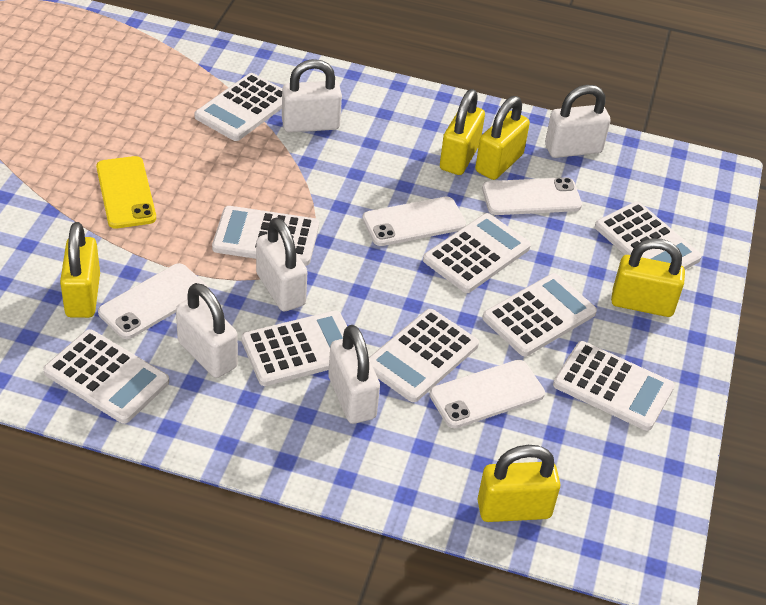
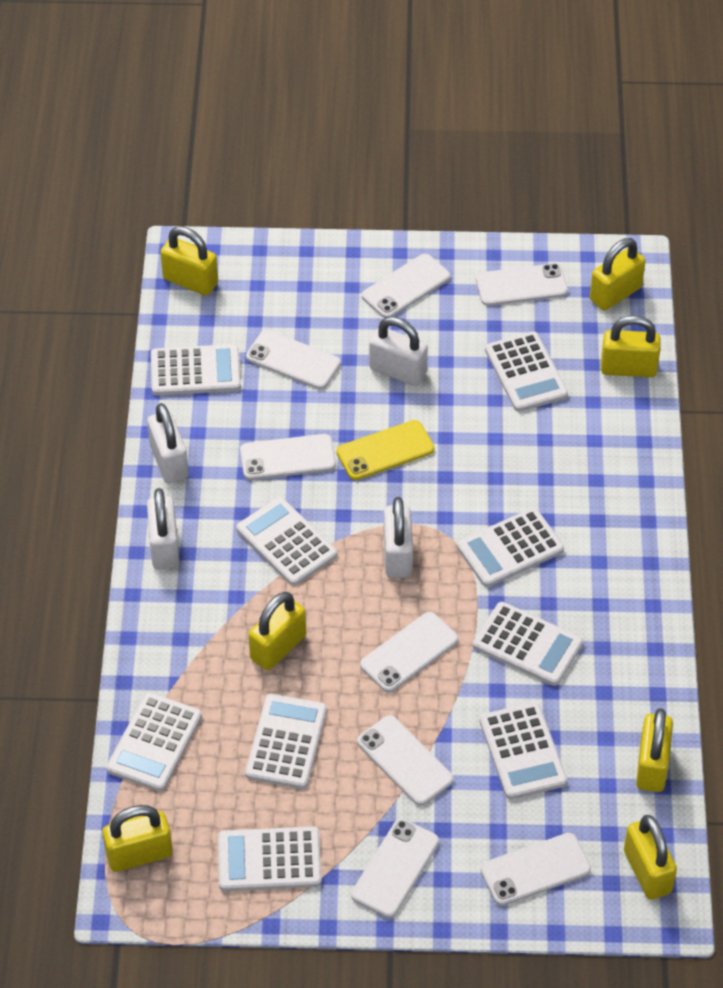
white padlock: [176,283,238,378] [256,218,307,312] [282,59,342,133] [328,325,380,424] [545,85,611,158] = 5 -> [147,403,189,483] [147,488,179,570] [369,317,428,386] [384,497,413,578] = 4
white phone: [98,263,208,339] [362,196,466,246] [429,360,545,428] [482,177,582,215] = 4 -> [240,434,336,480] [246,330,341,389] [351,819,439,918] [357,715,454,806] [360,612,458,692] [362,254,450,318] [476,263,568,306] [481,833,591,906] = 8
yellow padlock: [60,222,100,318] [440,89,485,175] [475,96,530,180] [478,445,561,522] [611,238,685,317] = 5 -> [102,805,172,872] [160,226,218,296] [249,592,306,670] [590,238,645,311] [601,315,661,377] [624,815,677,900] [636,708,673,792] = 7

